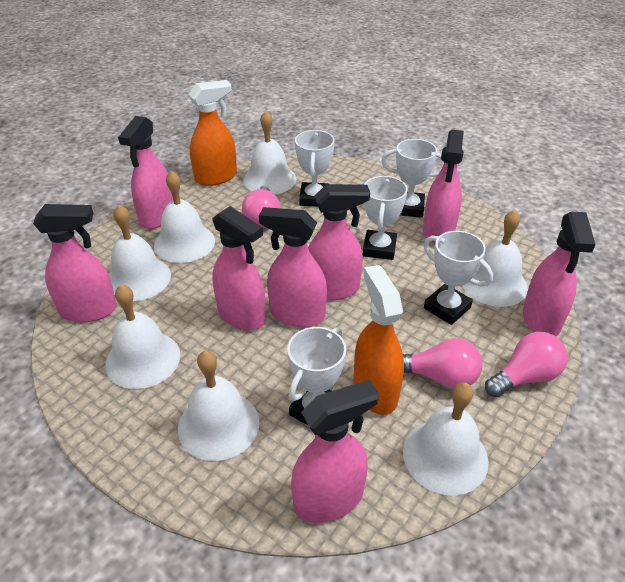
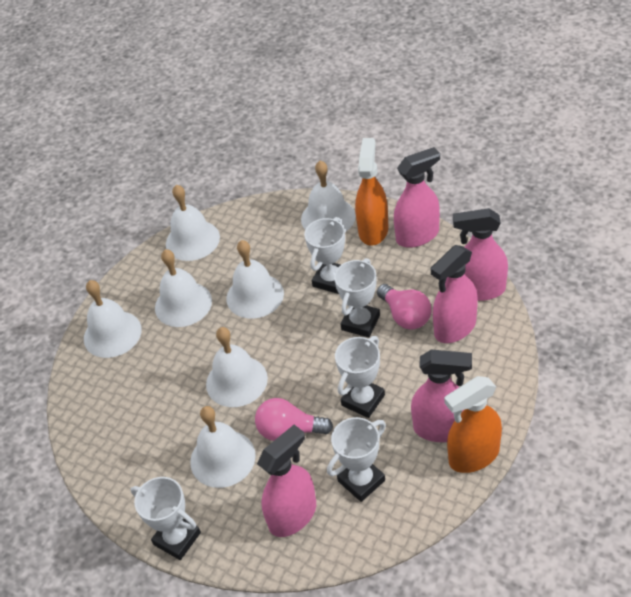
pink light bulb: [242,186,281,228] [403,338,483,389] [485,332,568,397] = 3 -> [255,398,333,441] [377,284,432,330] = 2
pink spray bottle: [33,204,117,323] [118,116,173,229] [212,206,266,330] [259,207,327,327] [291,380,379,523] [308,184,370,301] [423,130,464,244] [523,212,596,336] = 8 -> [257,425,316,537] [394,147,440,248] [411,349,472,442] [431,245,478,343] [453,208,508,301] = 5

